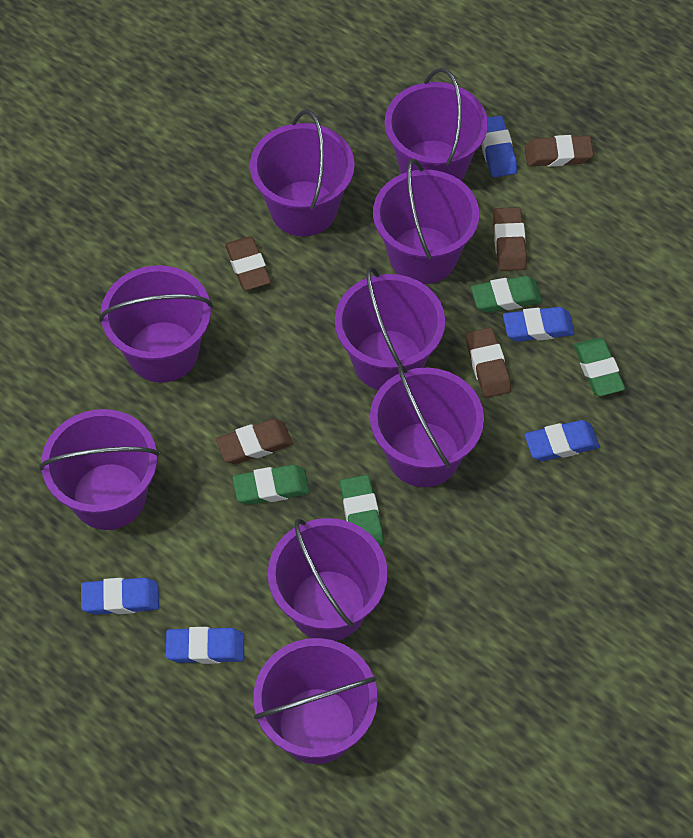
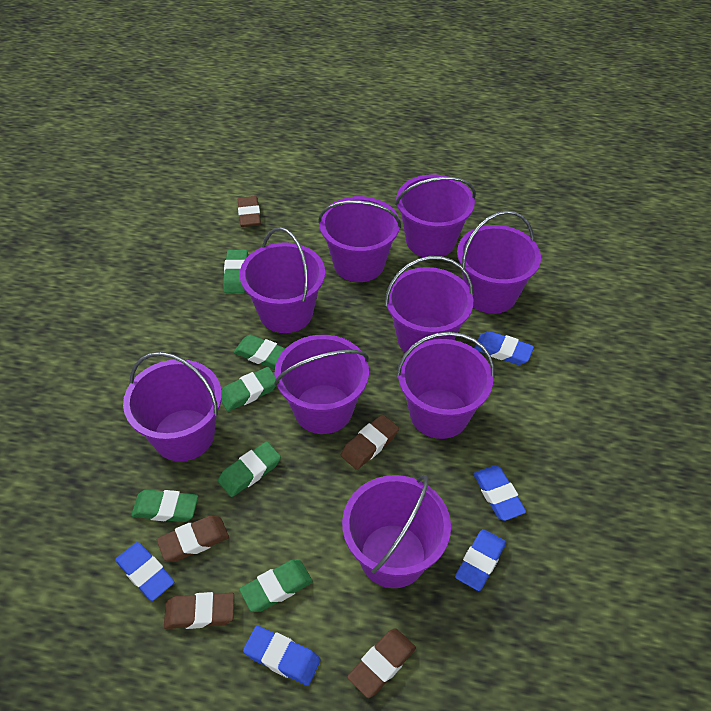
green eraser: [233,465,310,505] [340,475,384,546] [471,276,542,313] [574,338,625,396] = 4 -> [131,490,198,522] [218,441,281,497] [221,367,276,411] [223,250,248,293] [234,334,286,369] [239,560,313,612] = 6

